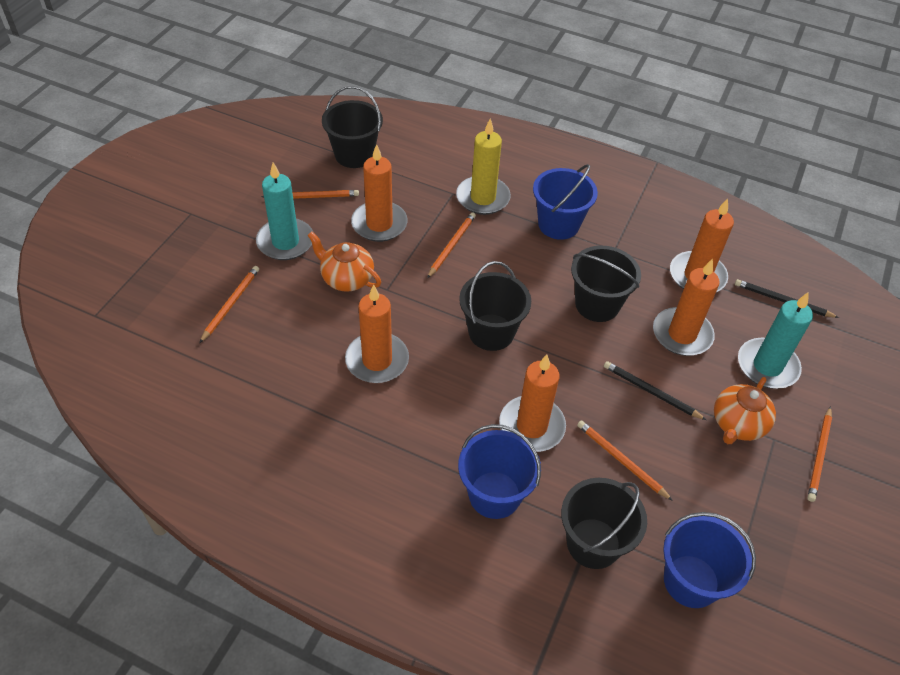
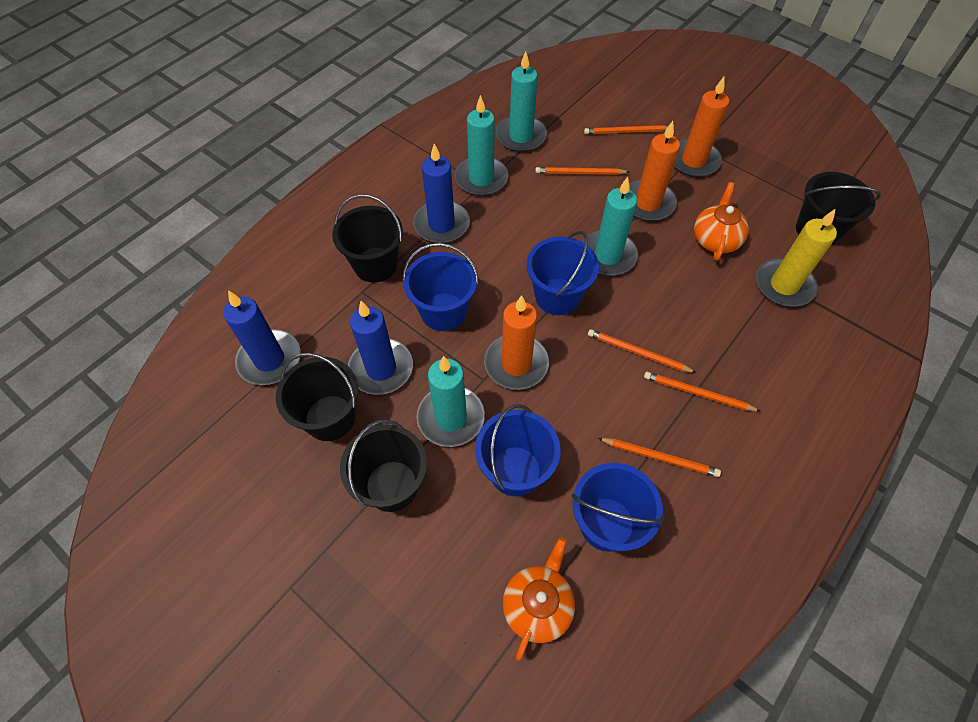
black pencil: [604,361,706,420] [735,279,839,318] = 2 -> none = 0
blue bucket: [458,424,541,519] [533,164,598,240] [663,512,756,608] = 3 -> [403,243,479,331] [475,404,561,496] [526,231,599,315] [572,463,664,552] = 4
blue candle: none = 0 -> [223,290,301,385] [348,301,413,395] [413,144,470,243] = 3
orange candle: [345,284,409,383] [351,144,408,242] [499,355,566,452] [653,259,719,356] [670,199,734,292] = 5 -> [484,295,549,390] [629,121,680,221] [674,77,729,177] = 3
turquoise candle: [256,162,314,260] [738,292,813,389] = 2 -> [417,356,485,447] [454,95,508,196] [496,51,547,152] [582,177,638,276] = 4

